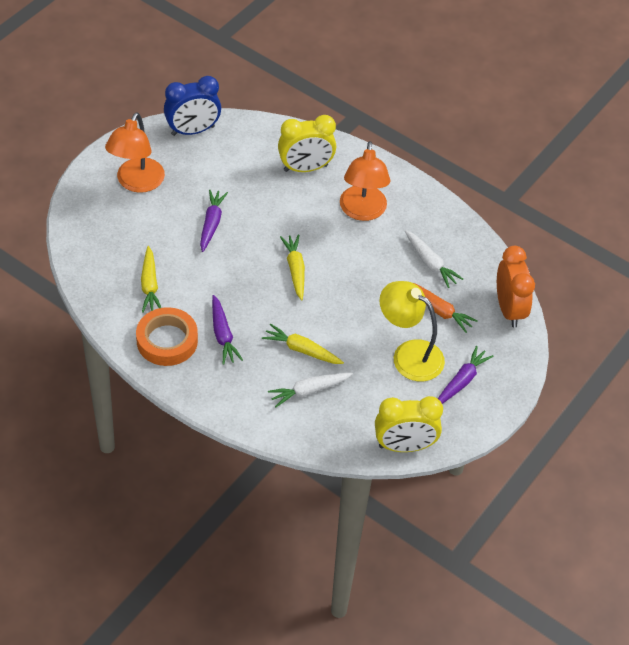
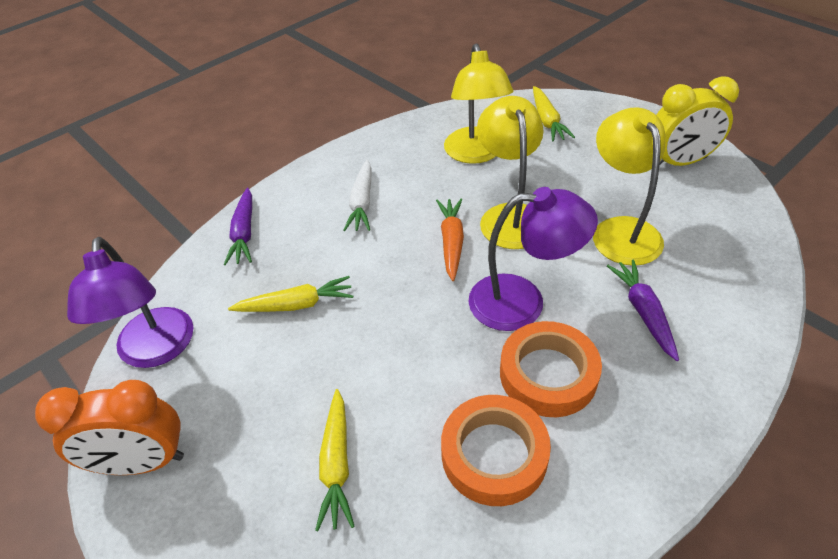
blue clock: [164,76,221,136] = 1 -> none = 0
orange lamp: [105,112,165,193] [340,141,390,221] = 2 -> none = 0
orange tape: [136,307,198,366] = 1 -> [441,395,551,506] [500,321,602,417] = 2
purple carrot: [200,189,228,252] [212,295,243,365] [438,346,493,404] = 3 -> [224,188,252,265] [607,260,679,361] = 2
purple lamp: none = 0 -> [67,237,194,368] [469,187,598,331] = 2
white carrot: [268,373,353,407] [405,230,463,288] = 2 -> [343,160,371,231] = 1
yellow clock: [278,115,336,172] [375,396,443,452] = 2 -> [656,77,739,166] = 1
yellow lamp: [379,281,445,381] = 1 -> [444,44,514,164] [477,96,544,249] [593,107,665,265] = 3

